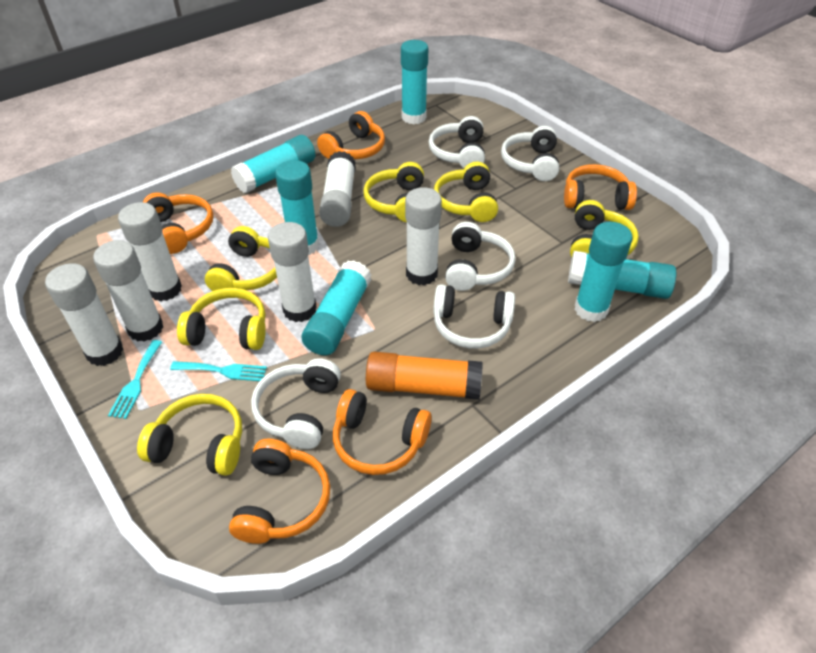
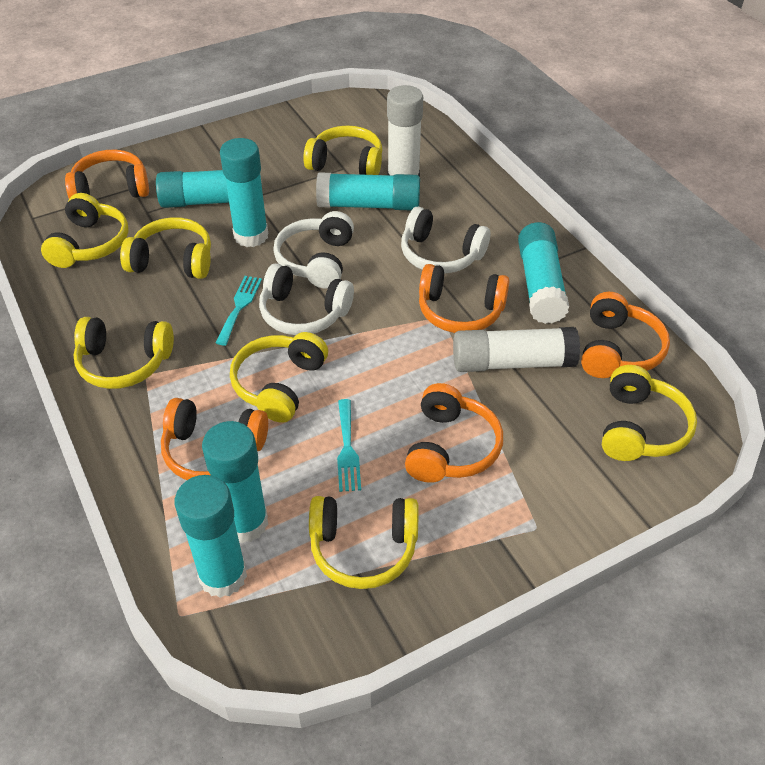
orange glue stick: [366,352,483,400] = 1 -> none = 0
white glue stick: [45,263,123,366] [93,240,163,342] [118,202,182,301] [268,222,317,322] [319,151,356,227] [405,187,442,285] = 6 -> [387,85,423,177] [453,327,580,372] = 2
white headphones: [251,358,341,449] [429,116,485,168] [433,284,515,349] [445,222,515,291] [501,126,559,181] = 5 -> [259,263,354,335] [273,211,354,288] [401,207,490,274] = 3
yellow headphones: [137,394,242,476] [177,288,266,350] [205,226,277,291] [363,162,424,222] [434,161,498,222] [570,200,639,257] = 6 -> [41,193,129,268] [73,317,174,389] [120,217,211,279] [230,332,328,423] [303,126,383,175] [309,496,418,589] [602,365,697,461] = 7

